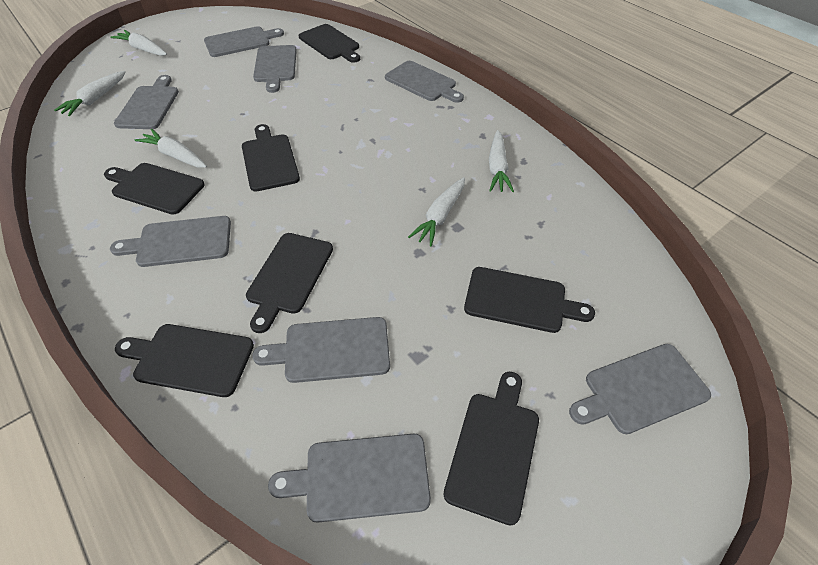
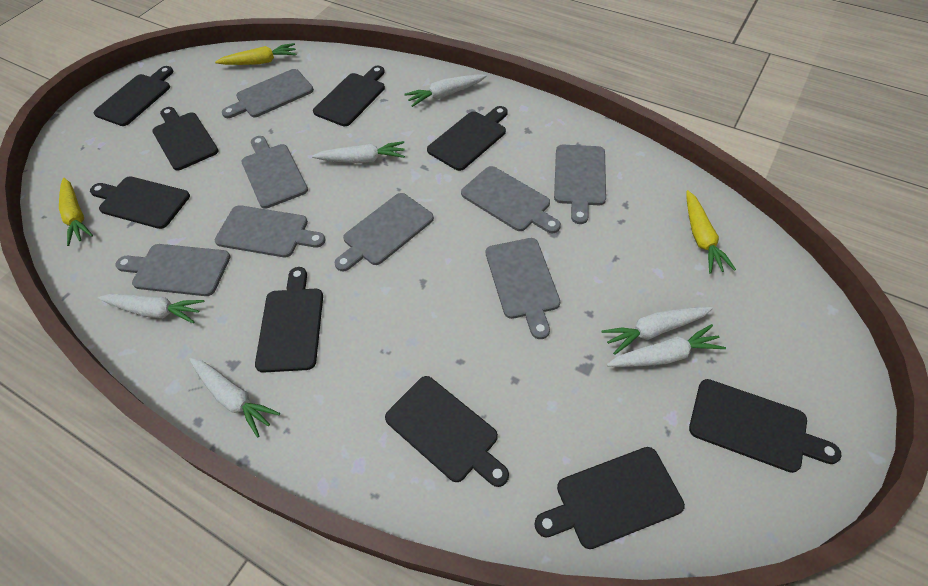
black cutting board: [104,163,205,214] [115,324,254,397] [242,124,300,192] [246,233,333,333] [299,24,360,63] [444,372,539,525] [464,267,595,333] = 7 -> [90,177,190,229] [94,66,173,126] [152,107,219,171] [255,267,323,373] [313,66,385,126] [385,376,509,487] [427,106,508,171] [534,447,685,549] [689,379,841,473] = 9
white carrot: [54,71,126,116] [110,30,167,56] [135,129,207,168] [408,177,465,247] [489,130,514,192] = 5 -> [98,294,204,323] [189,358,280,437] [312,141,405,163] [404,74,487,107] [601,307,713,355] [607,324,726,367] = 6
yellow carrot: none = 0 -> [59,178,93,246] [215,43,296,65] [686,190,736,274] = 3

